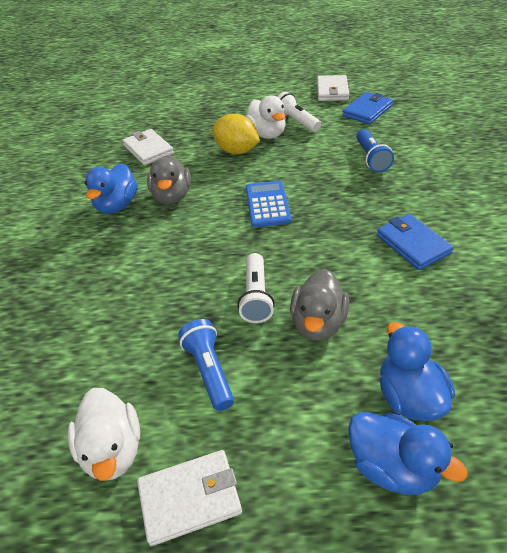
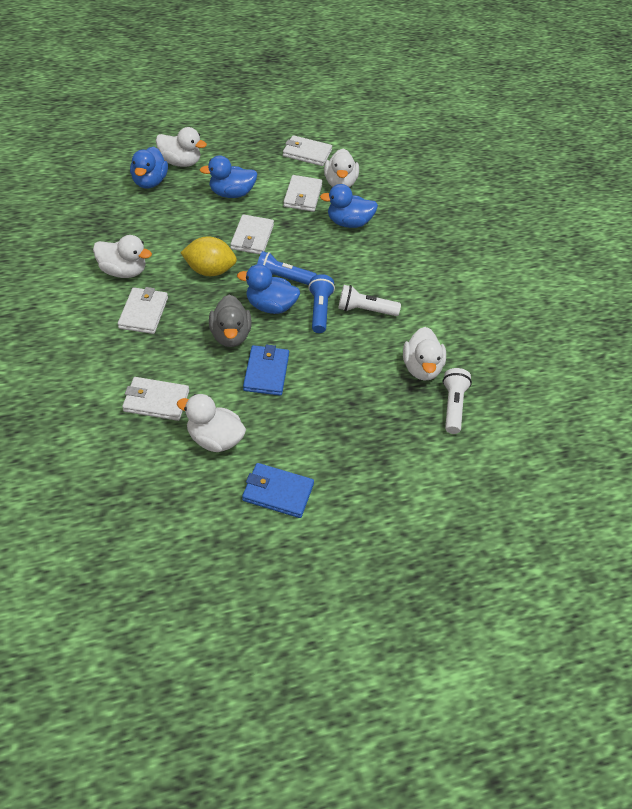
blue calculator: [246,181,291,227] = 1 -> none = 0
blue duck: [85,163,138,214] [348,412,467,495] [380,322,455,421] = 3 -> [130,146,168,188] [200,155,257,198] [237,264,300,314] [320,184,378,228] = 4
grey duck: [147,155,191,204] [290,269,349,341] = 2 -> [209,295,252,347] = 1
white duck: [68,388,140,481] [245,95,285,139] = 2 -> [93,235,152,278] [156,127,207,167] [177,394,246,452] [324,149,359,187] [403,327,446,381] = 5
white wallet: [122,129,174,165] [137,450,242,546] [317,75,349,101] = 3 -> [118,287,168,334] [122,377,189,421] [230,214,274,254] [283,135,332,166] [283,175,323,212] = 5

